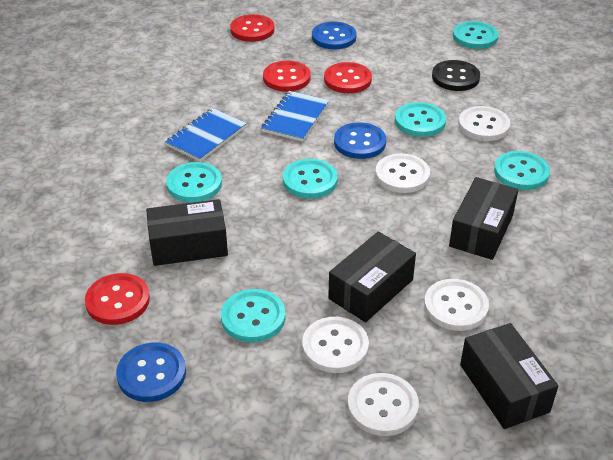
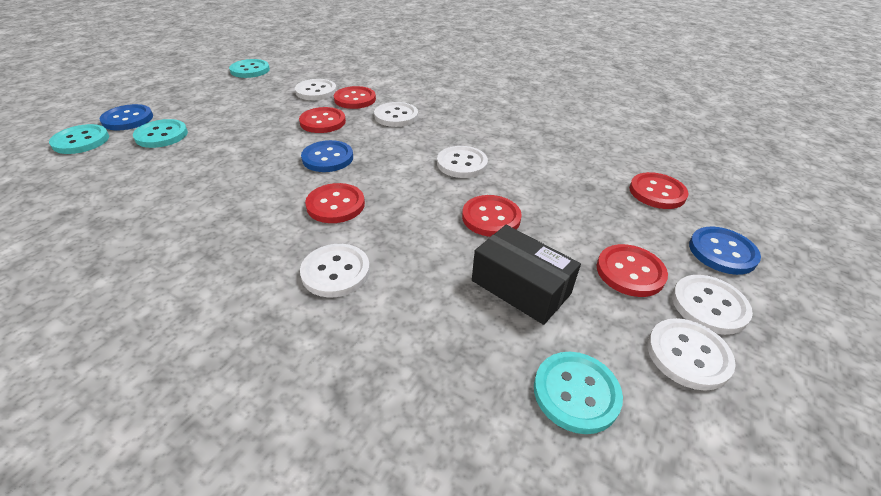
black box: [146,199,228,266] [328,232,416,322] [449,177,518,260] [460,323,558,429] = 4 -> [472,225,581,325] = 1
black button: [432,60,480,91] = 1 -> none = 0
blue notebook: [165,108,247,162] [261,91,329,142] = 2 -> none = 0
red button: [85,273,150,325] [230,14,275,42] [263,61,311,92] [324,62,372,93] = 4 -> [299,107,346,133] [305,183,365,223] [334,86,376,109] [462,195,522,237] [597,244,668,297] [629,172,688,209] = 6
turquoise button: [166,162,222,202] [221,289,285,342] [283,159,338,199] [395,102,446,137] [453,21,498,49] [494,151,550,190] = 6 -> [49,124,109,154] [133,119,188,148] [229,59,270,78] [534,352,623,434] = 4
white button: [302,317,369,373] [348,373,419,436] [375,154,430,193] [424,279,489,331] [458,106,510,141] = 5 -> [295,79,337,100] [300,244,370,297] [374,102,418,127] [437,146,488,178] [647,318,736,391] [672,275,753,335] = 6

